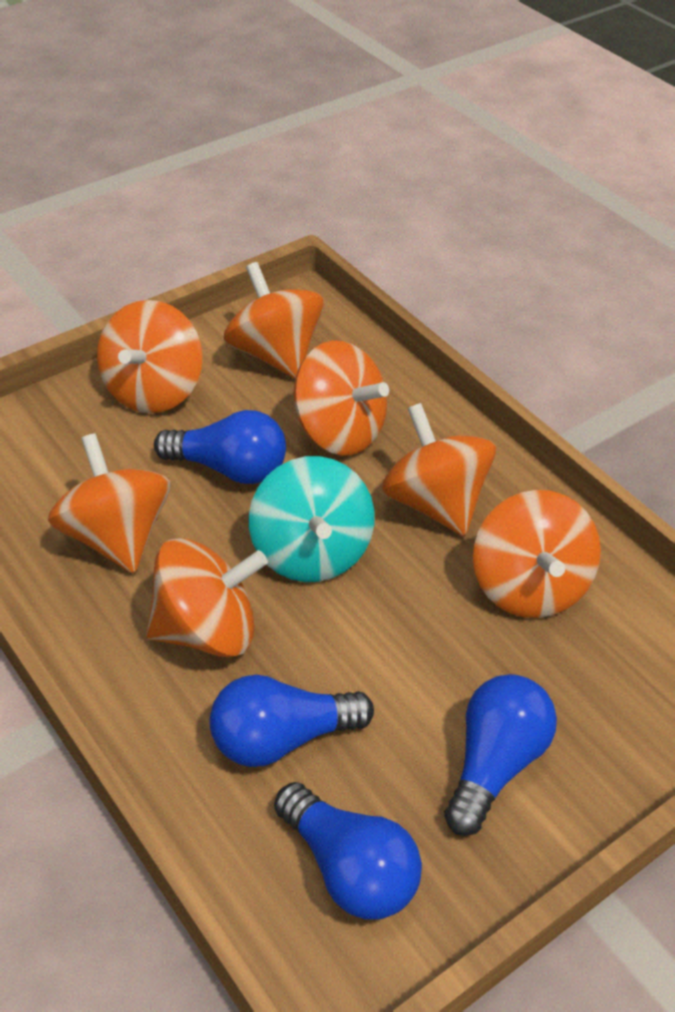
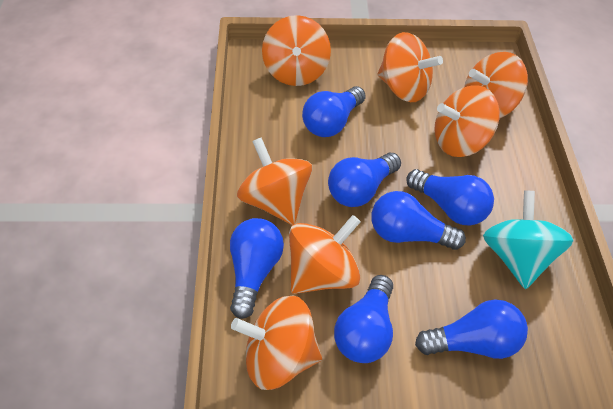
blue light bulb: [154,410,286,484] [210,675,374,767] [274,782,422,920] [444,674,557,836] = 4 -> [230,218,284,319] [302,86,366,137] [328,153,401,207] [334,275,393,363] [371,191,466,250] [406,169,494,226] [415,299,528,359] = 7

